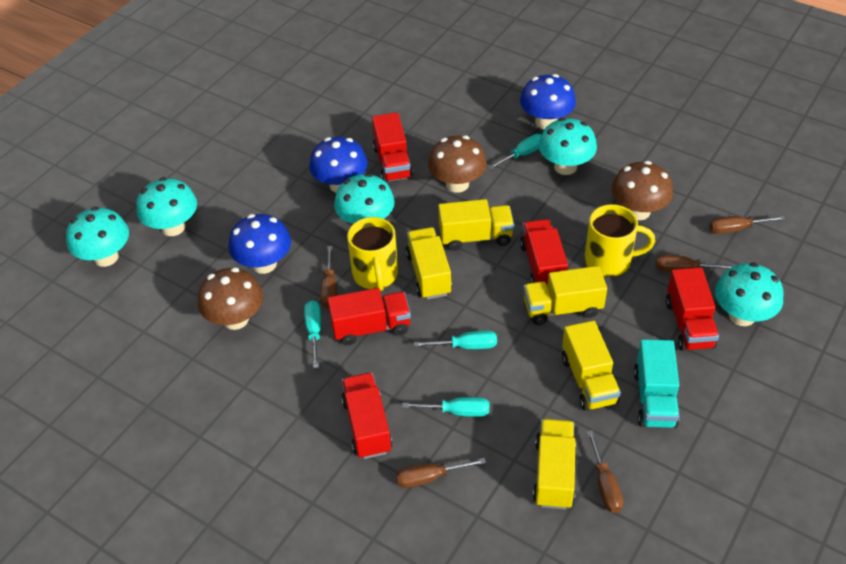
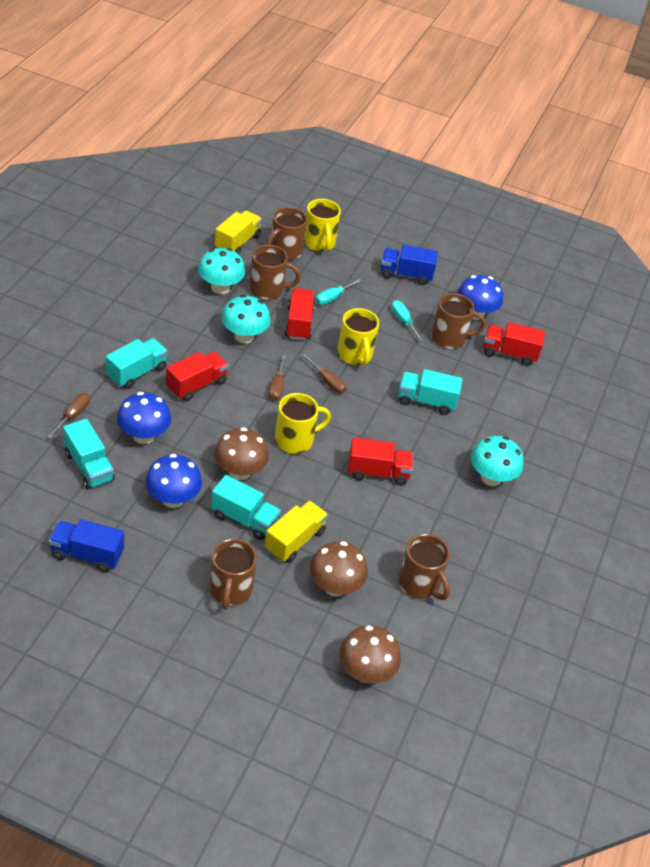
blue truck: none = 0 -> [49,519,124,572] [381,245,438,285] = 2
brown mug: none = 0 -> [209,538,257,610] [249,245,301,300] [266,207,307,260] [398,534,450,600] [431,293,486,349] = 5
brown screwdriver: [321,246,337,308] [396,458,486,488] [587,430,623,513] [656,255,736,272] [709,216,785,234] = 5 -> [47,393,90,438] [269,355,287,401] [302,354,347,394] = 3
red truck: [327,288,411,345] [341,372,393,459] [372,112,413,183] [520,219,568,287] [666,267,719,351] = 5 -> [166,352,228,401] [285,288,315,340] [348,437,413,486] [483,322,545,366] = 4
turquoise mushroom: [66,207,129,267] [136,177,197,236] [334,173,395,224] [539,118,597,175] [715,263,783,326] = 5 -> [198,248,245,294] [222,295,271,343] [471,436,524,486] = 3
turquoise screwdriver: [304,300,321,368] [403,397,489,417] [414,331,497,349] [488,134,542,170] = 4 -> [315,279,361,305] [391,300,424,341] = 2
turquoise truck: [634,339,679,428] = 1 -> [63,418,115,489] [106,338,168,389] [211,475,281,540] [398,369,463,415] = 4
yellow mug: [347,217,398,292] [584,204,655,277] = 2 -> [275,393,331,454] [304,199,341,251] [337,308,379,366] = 3
yellow truck: [406,227,452,300] [438,199,514,251] [523,266,607,325] [533,419,576,509] [562,320,621,411] = 5 -> [215,211,262,254] [265,501,328,563] = 2

